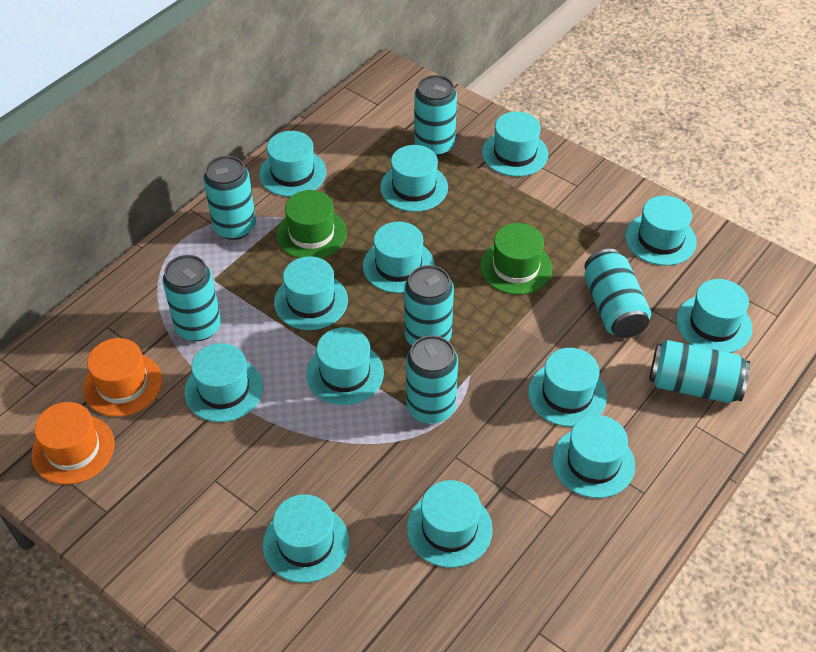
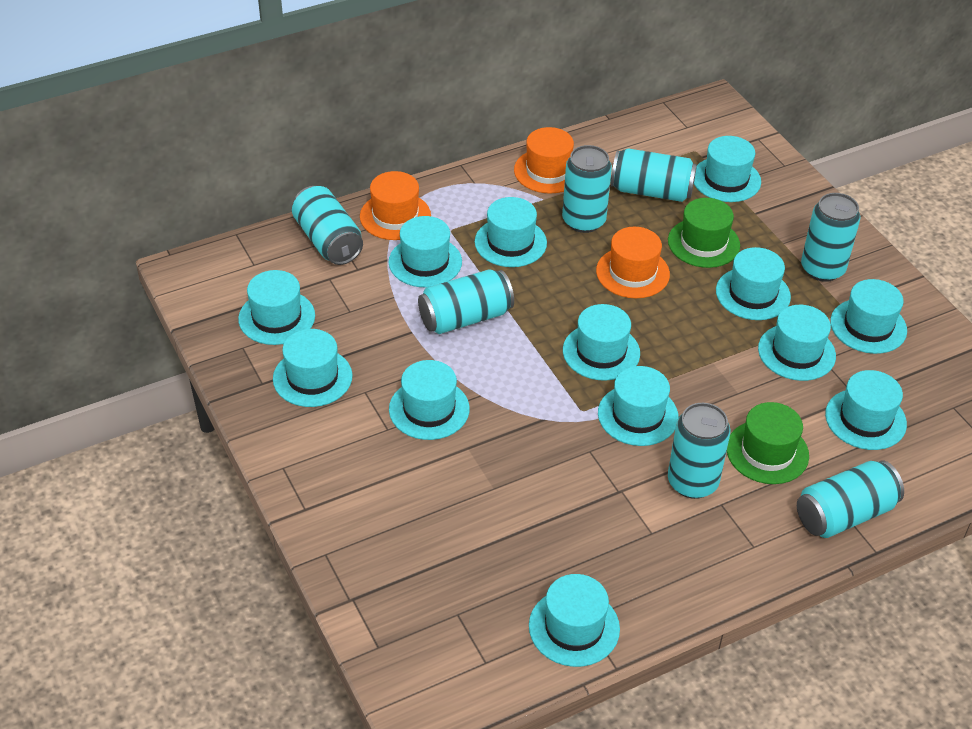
orange hat: [31,402,115,485] [83,338,162,417] = 2 -> [360,171,431,240] [514,127,574,194] [596,227,670,298] = 3

